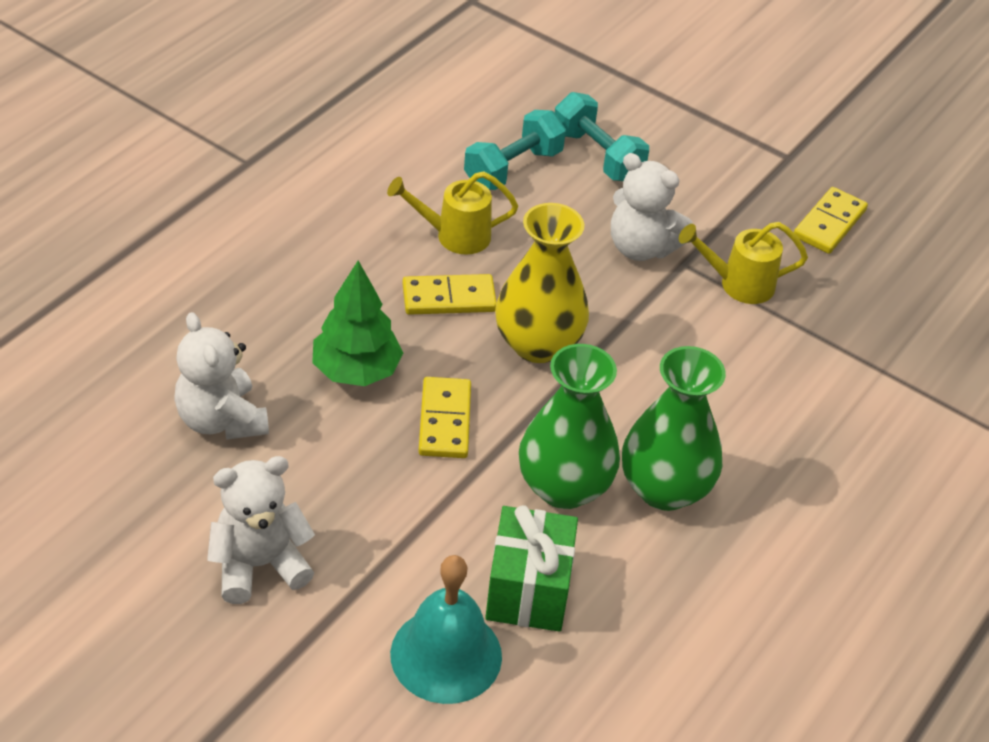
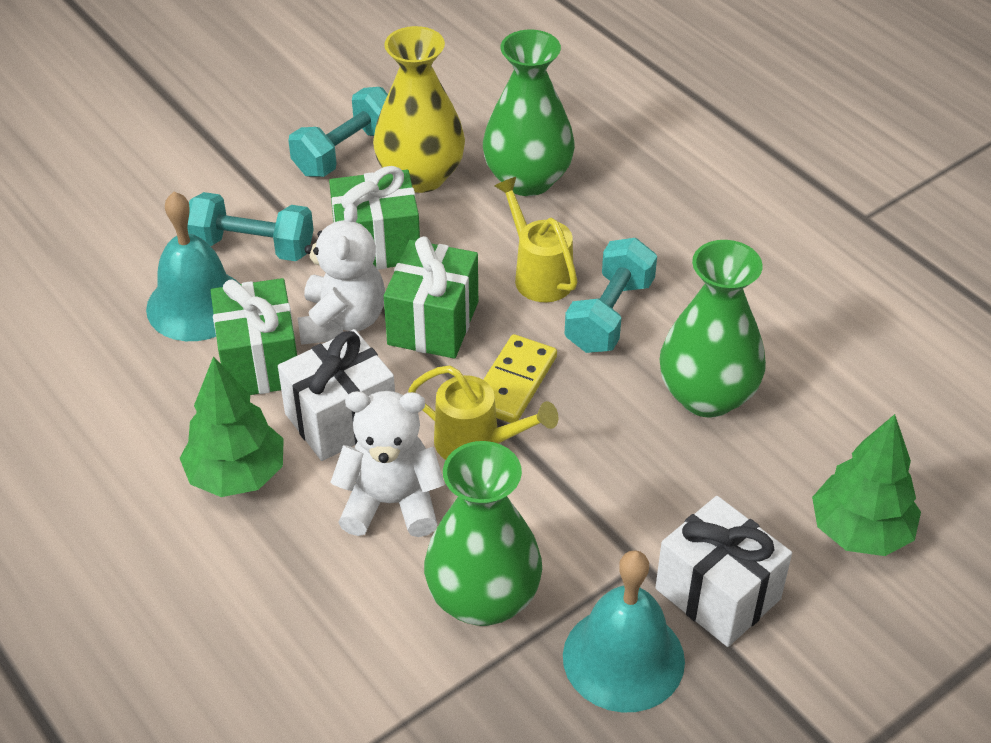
green gift: [485,505,578,632] = 1 -> [211,278,297,395] [329,166,420,270] [384,236,478,359] = 3
green tree: [312,261,403,386] = 1 -> [180,356,284,497] [812,414,921,556] = 2
green vase: [519,344,620,509] [622,346,726,511] = 2 -> [424,441,542,626] [483,30,575,196] [660,240,766,418] = 3
turquoise bell: [390,555,502,704] = 1 -> [146,192,240,341] [563,550,685,713] = 2
turquoise dumbbell: [464,110,566,190] [555,92,649,181] = 2 -> [187,192,314,261] [288,87,388,177] [565,238,657,353] = 3
white gift: none = 0 -> [278,329,395,461] [655,496,792,647] = 2
white teddy bear: [174,312,269,440] [207,456,315,604] [611,153,693,261] = 3 -> [298,203,385,345] [330,391,445,537] = 2
yellow domino: [402,274,496,315] [418,377,471,458] [794,187,868,254] = 3 -> [483,334,557,423] = 1

